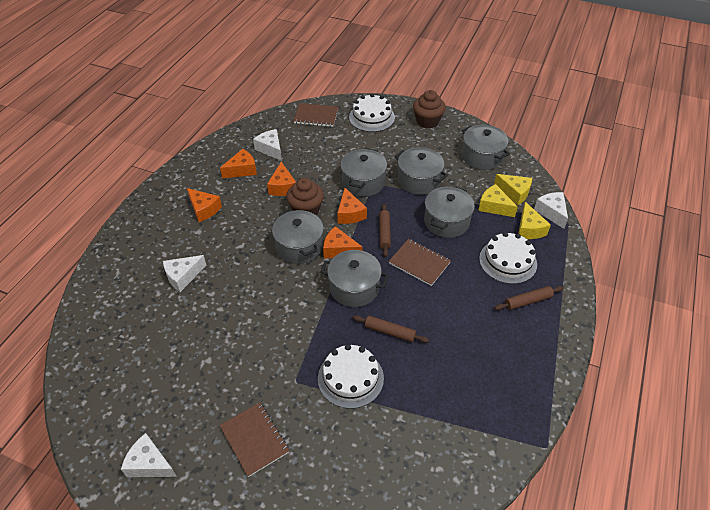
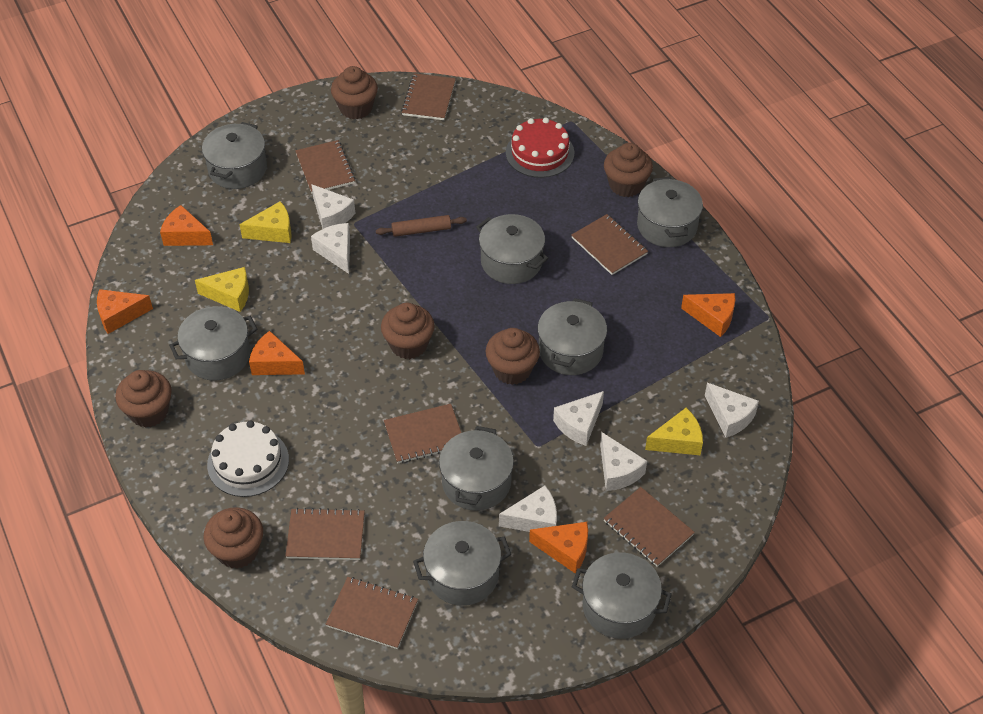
brown cupcake: [286,178,324,216] [413,90,446,129] = 2 -> [115,370,172,428] [203,507,263,569] [331,66,378,119] [381,303,435,359] [486,328,540,385] [604,143,653,197] = 6
brown notebook: [220,403,290,477] [293,103,338,127] [389,239,451,286] = 3 -> [285,508,365,560] [295,140,355,194] [326,577,418,649] [384,404,461,464] [401,73,456,120] [571,214,648,275] [603,487,695,567] = 7
brown rolling pin: [353,315,429,343] [379,204,391,257] [494,286,564,310] = 3 -> [376,215,467,237] = 1
grey pot: [272,209,324,264] [320,250,389,307] [341,148,387,197] [395,147,448,195] [424,186,475,238] [462,125,510,170] = 6 -> [169,306,257,381] [202,122,267,189] [413,521,511,606] [439,426,514,511] [476,214,549,284] [537,298,607,375] [572,552,672,639] [637,177,703,247] = 8
red cake: none = 0 -> [506,118,574,178] = 1
white cake: [318,344,384,409] [349,94,395,132] [479,232,537,284] = 3 -> [207,420,289,497] = 1
white cheese: [121,433,177,477] [163,255,206,292] [253,129,282,161] [534,192,568,229] = 4 -> [311,184,355,229] [311,223,350,274] [499,486,557,532] [553,391,604,446] [600,432,647,491] [705,383,759,438] = 6

